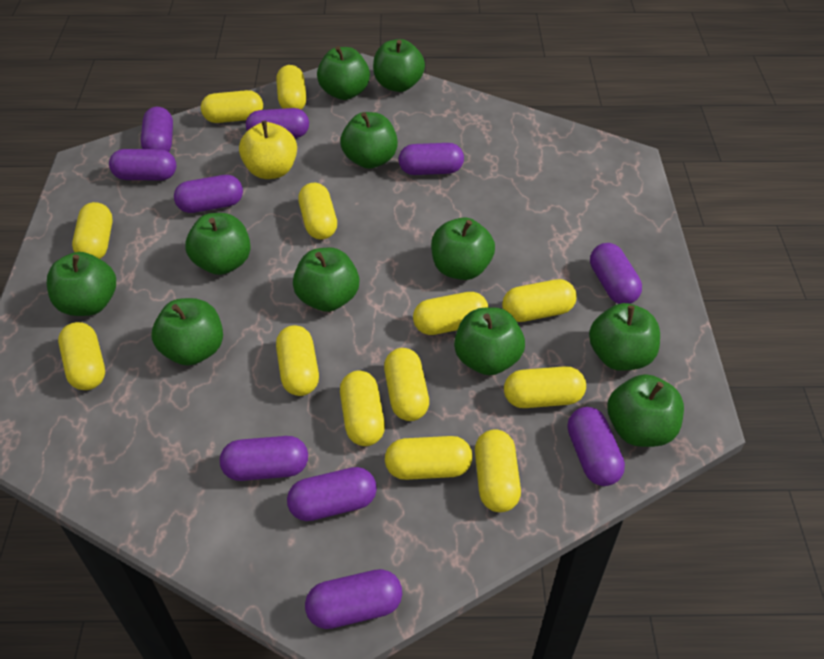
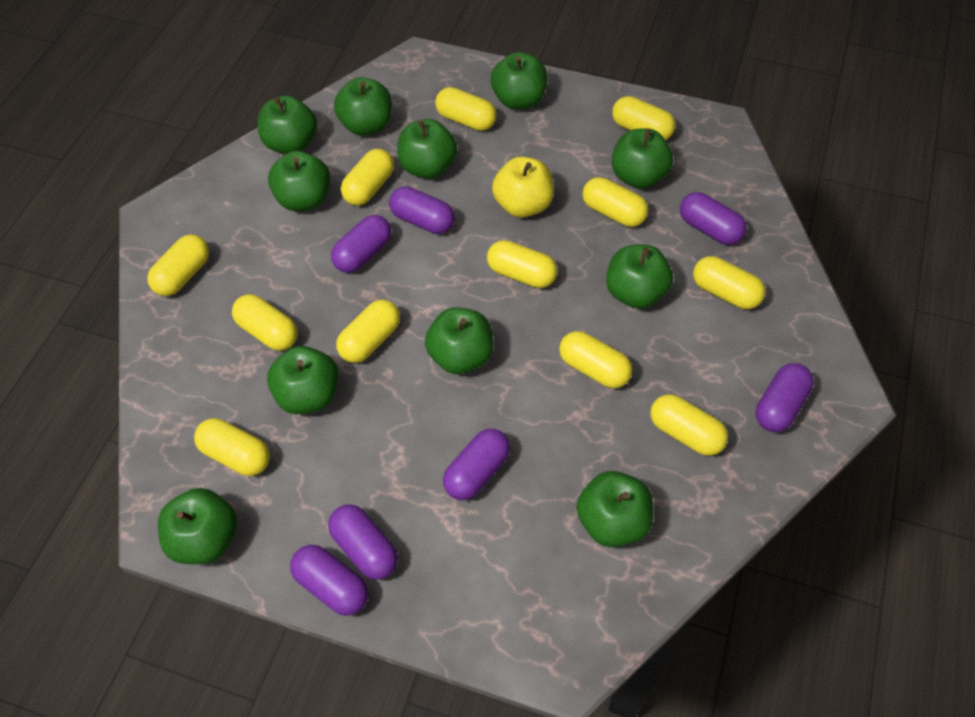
purple capsule: [109,149,176,180] [141,107,173,152] [174,175,243,213] [220,436,308,481] [246,108,309,138] [287,467,377,521] [305,569,402,629] [398,143,464,175] [567,407,625,486] [590,243,642,304] = 10 -> [290,545,369,616] [328,504,398,580] [331,215,391,273] [389,187,455,234] [443,429,510,500] [680,192,747,245] [756,363,814,432] = 7
yellow capsule: [58,322,105,390] [72,202,113,259] [201,90,263,123] [276,65,306,110] [276,325,319,396] [298,183,337,239] [340,370,385,446] [384,348,429,421] [385,436,473,480] [413,292,489,335] [475,429,521,512] [502,279,577,322] [504,366,586,408] = 13 -> [147,235,209,296] [194,418,270,476] [232,294,298,351] [336,300,400,363] [341,149,394,206] [435,87,496,131] [487,240,557,288] [559,331,632,388] [582,177,648,227] [612,96,675,140] [650,394,728,456] [693,256,765,309] = 12

